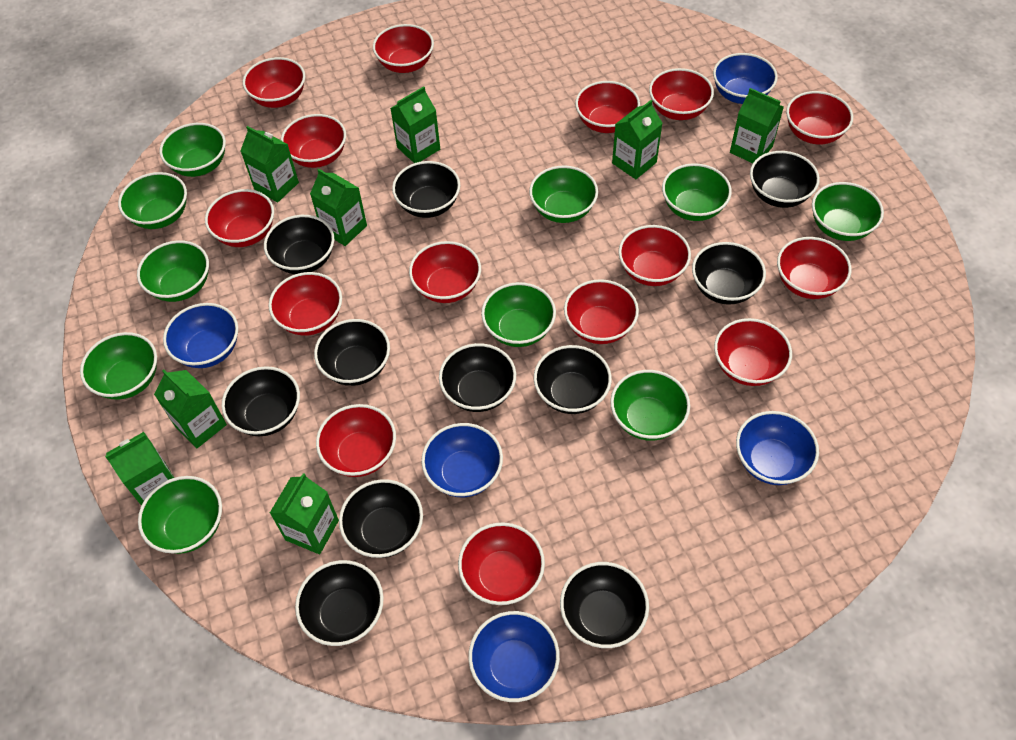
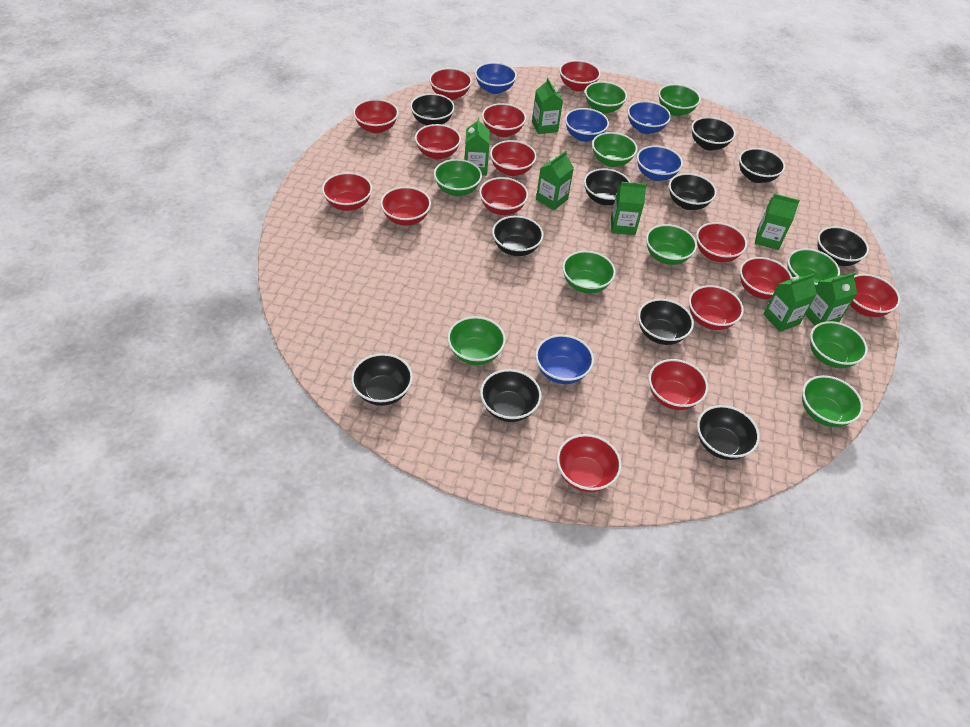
green carton: [105,432,174,505] [154,369,227,448] [240,126,299,203] [270,473,339,554] [310,169,367,246] [390,86,440,163] [612,100,662,179] [730,88,784,163] = 8 -> [465,117,490,176] [532,78,563,134] [536,151,574,210] [611,182,647,235] [755,194,800,250] [764,274,817,332] [805,273,857,326] = 7

